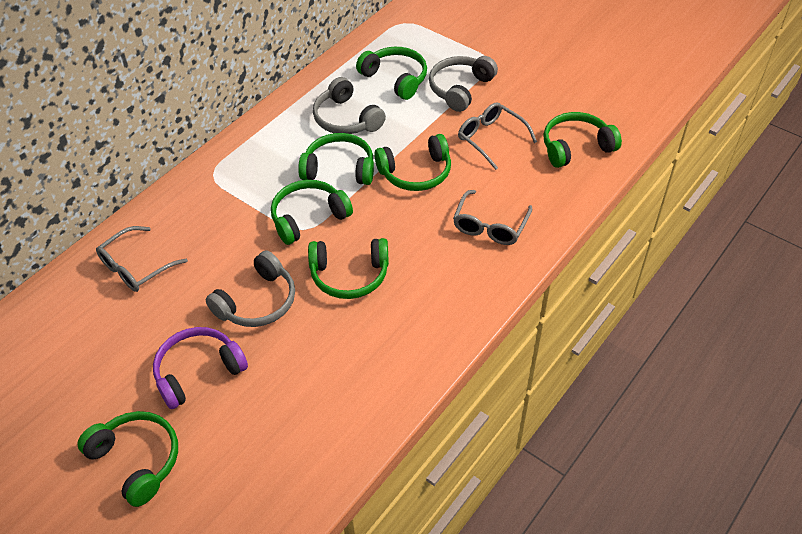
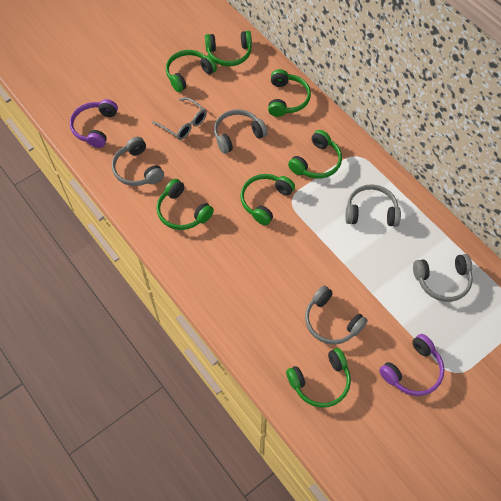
grey glasses: [96,226,188,292] [453,190,532,245] [458,102,537,170] = 3 -> [152,97,207,140] = 1
grey headphones: [206,251,295,327] [313,77,386,134] [429,56,498,112] = 3 -> [112,137,164,186] [214,109,268,154] [305,286,368,345] [345,184,401,227] [413,254,473,302] = 5
purple headphones: [153,327,248,409] = 1 -> [70,99,118,148] [379,334,444,396] = 2

